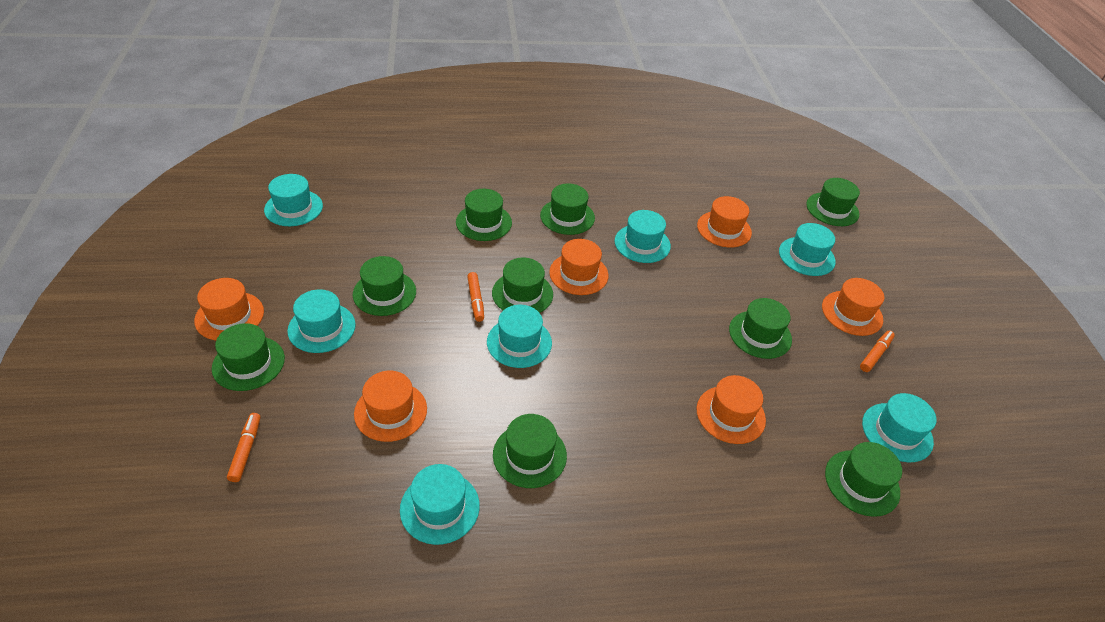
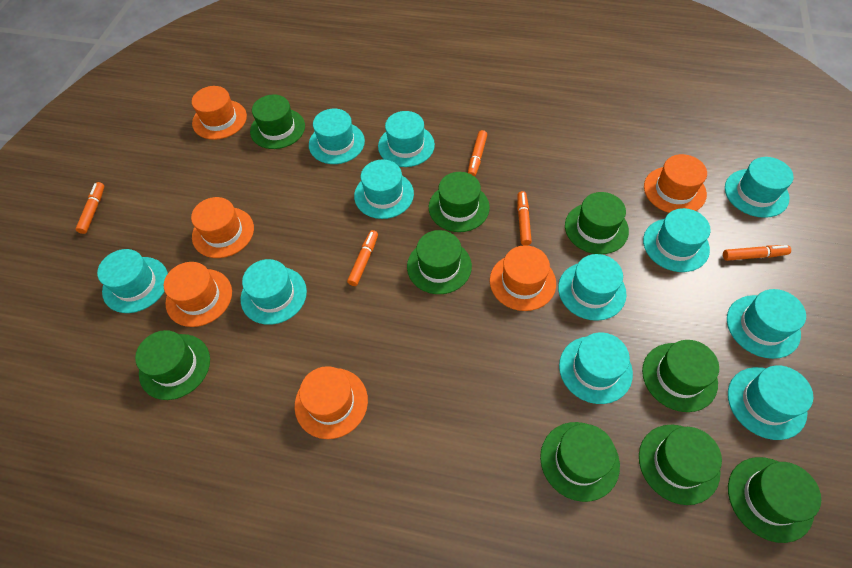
orange marker: [227,413,260,482] [467,272,484,322] [860,331,895,372] = 3 -> [76,182,104,234] [347,230,378,286] [468,130,487,177] [517,191,532,245] [723,245,791,261] = 5
turquoise hat: [264,174,323,226] [287,289,356,353] [400,464,480,545] [487,305,552,368] [615,210,671,263] [779,223,836,276] [862,393,937,462] = 7 -> [97,249,168,313] [241,259,307,325] [309,109,365,164] [354,160,414,219] [378,111,435,167] [558,254,627,321] [559,333,633,404] [643,208,711,272] [725,157,794,218] [727,289,806,359] [728,365,813,440] = 11

